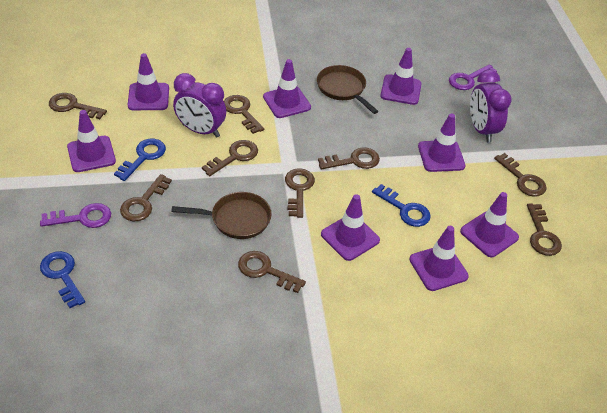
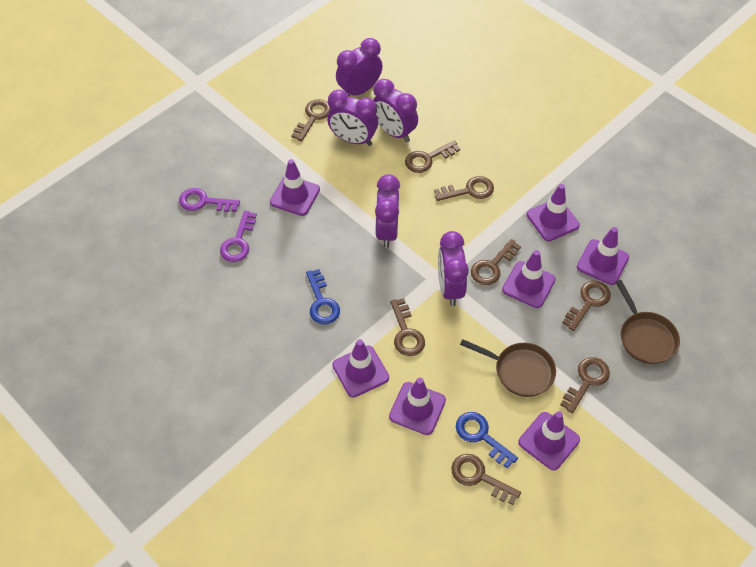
blue key: [40,251,85,308] [114,139,166,181] [372,184,430,227] = 3 -> [306,269,340,324] [456,412,518,469] = 2
brown key: [49,93,107,119] [120,174,172,221] [202,140,258,176] [224,95,264,134] [238,251,306,293] [285,168,315,218] [318,147,380,169] [494,153,547,197] [527,203,562,256] = 9 -> [291,99,331,141] [390,298,425,356] [405,141,460,173] [434,176,494,201] [451,454,521,505] [471,239,521,285] [560,357,610,414] [562,281,611,331] = 8
purple clock: [173,73,226,138] [470,70,511,143] = 2 -> [328,90,378,146] [336,38,382,97] [373,79,418,142] [375,174,400,248] [438,231,469,306] = 5
purple traffic cone: [67,110,116,172] [128,53,169,110] [263,59,311,118] [321,194,380,261] [380,48,422,105] [409,226,469,291] [418,114,465,172] [460,192,519,257] = 8 -> [270,159,320,216] [332,339,389,398] [389,378,446,435] [502,250,556,308] [518,411,580,470] [527,184,580,241] [577,227,629,285] = 7

